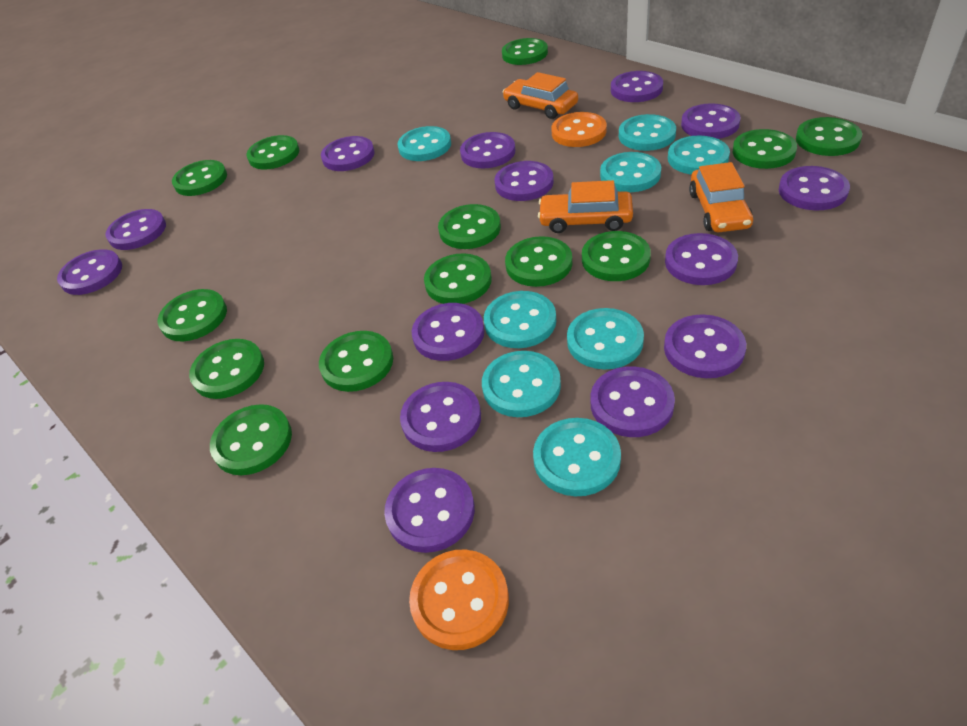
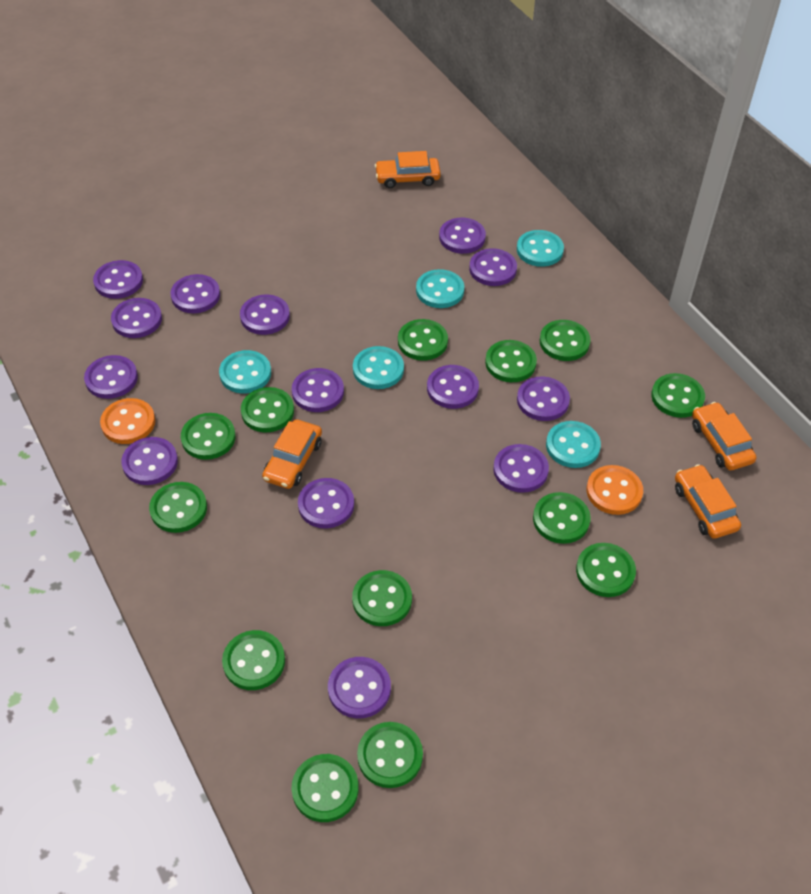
orange car: [503,72,578,119] [538,180,633,233] [689,162,753,232] = 3 -> [262,419,322,489] [375,151,441,188] [675,464,741,539] [692,402,756,470] = 4
turquoise button: [398,126,451,161] [482,351,561,417] [484,291,556,348] [533,418,621,496] [567,308,644,369] [600,152,661,192] [619,114,676,151] [668,136,730,175] = 8 -> [219,350,271,393] [353,346,404,389] [416,269,464,308] [517,230,564,267] [546,421,601,468] = 5

